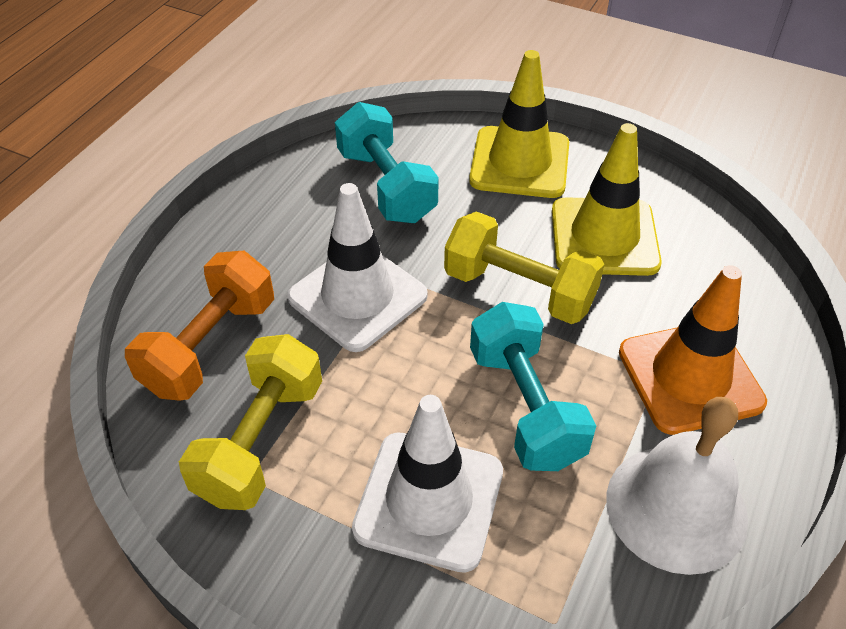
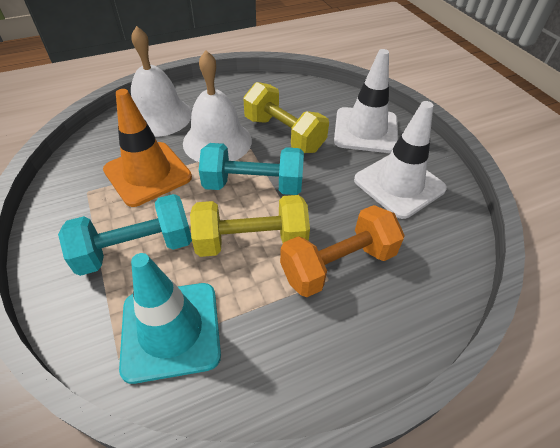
turquoise traffic cone: none = 0 -> [119,253,221,384] = 1
white bell: [606,397,748,575] = 1 -> [131,26,192,137] [183,50,252,162] = 2
yellow traffic cone: [469,50,569,198] [552,123,662,276] = 2 -> none = 0

